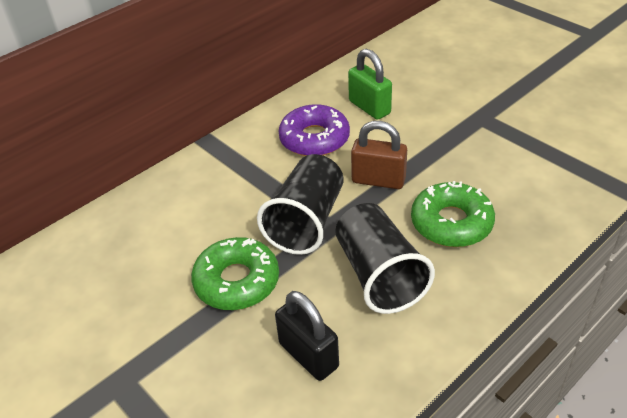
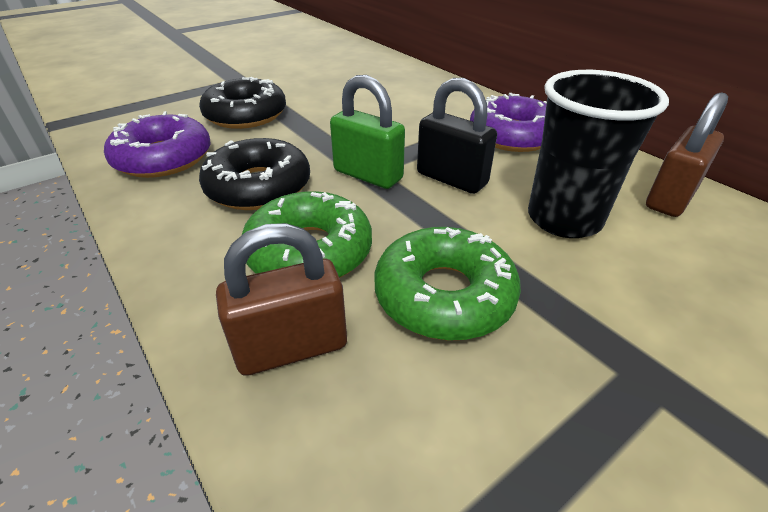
black cup: [257,154,344,255] [335,203,435,314] = 2 -> [528,70,669,238] = 1
black donut: none = 0 -> [199,77,286,129] [199,138,310,210] = 2
brown padlock: [351,121,407,189] = 1 -> [216,223,347,376] [646,92,728,217] = 2
purple donut: [279,104,350,156] = 1 -> [104,111,211,178] [470,93,547,152] = 2

